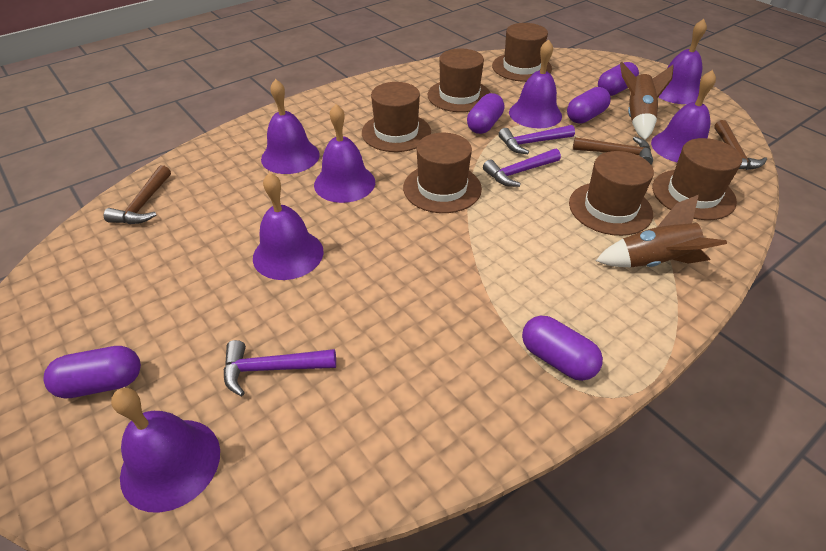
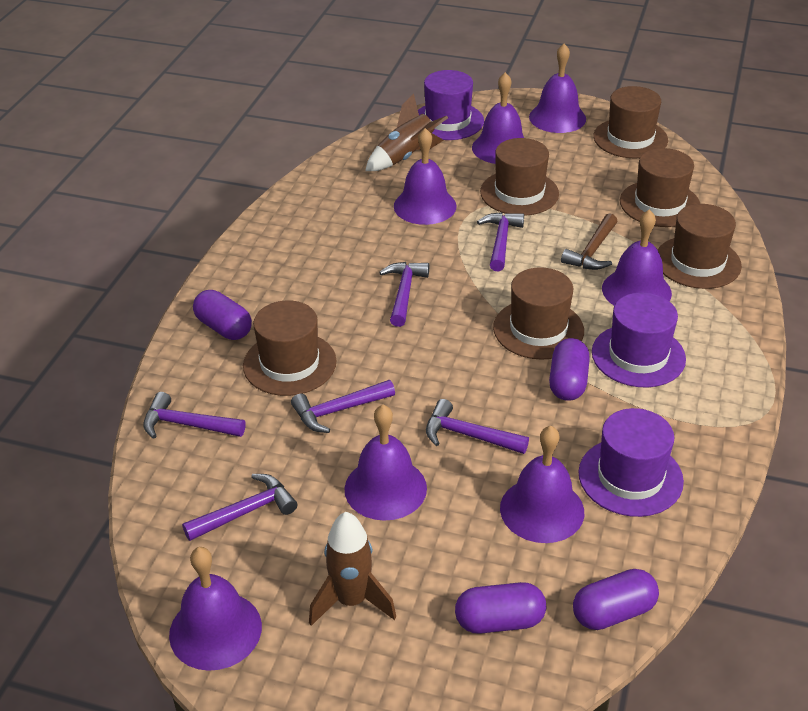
brown hammer: [104,165,171,224] [573,137,653,164] [714,120,767,170] = 3 -> [561,213,618,270] = 1
purple capsule: [44,346,141,398] [467,93,504,134] [522,316,603,381] [567,87,611,124] [598,62,639,96] = 5 -> [193,290,252,340] [455,582,546,634] [549,338,590,401] [573,569,659,630] = 4
purple hammer: [224,340,336,396] [483,148,561,187] [498,125,575,154] = 3 -> [143,392,245,439] [182,474,297,541] [291,380,395,433] [379,262,429,327] [426,399,529,454] [477,212,524,271] = 6
purple hat: none = 0 -> [418,70,484,140] [578,408,684,517] [592,292,686,387] = 3

